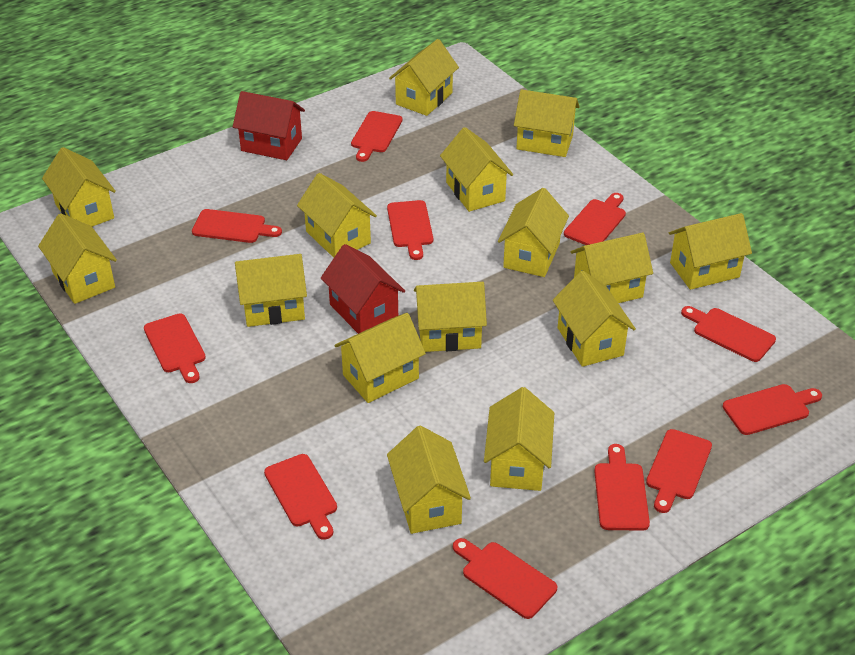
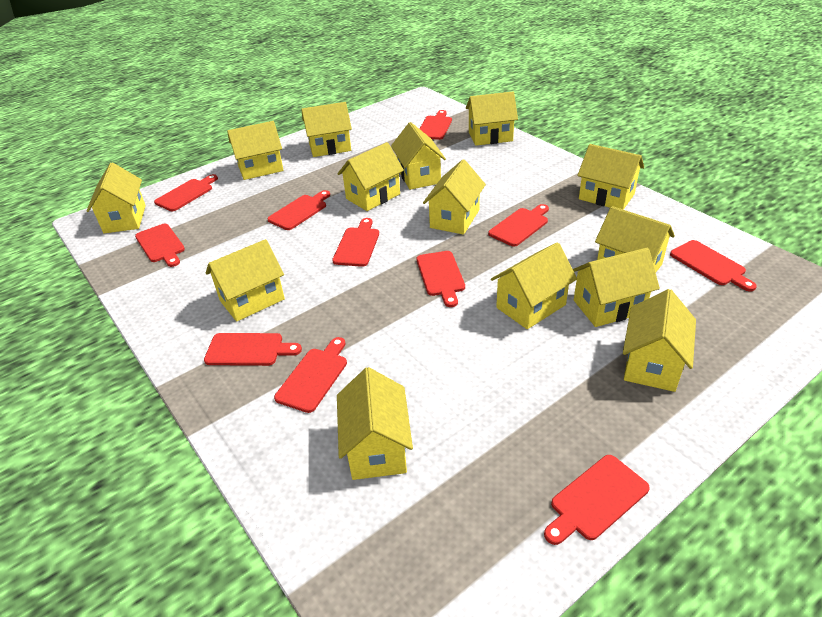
red house: [233,91,305,160] [321,244,405,334] = 2 -> none = 0
yellow house: [38,213,117,304] [42,147,116,227] [235,254,307,327] [297,173,377,258] [334,313,426,403] [387,425,471,534] [389,39,459,116] [414,282,487,352] [440,127,513,212] [484,387,554,491] [498,188,569,277] [514,89,580,157] [553,271,636,367] [571,233,653,303] [669,213,752,290] = 15 -> [86,162,146,233] [206,239,285,322] [227,121,284,180] [301,102,352,157] [337,367,413,480] [338,142,404,211] [391,122,446,190] [423,160,486,235] [466,91,518,146] [491,242,577,329] [573,248,660,327] [577,144,644,210] [595,206,675,272] [623,289,696,392] = 14

